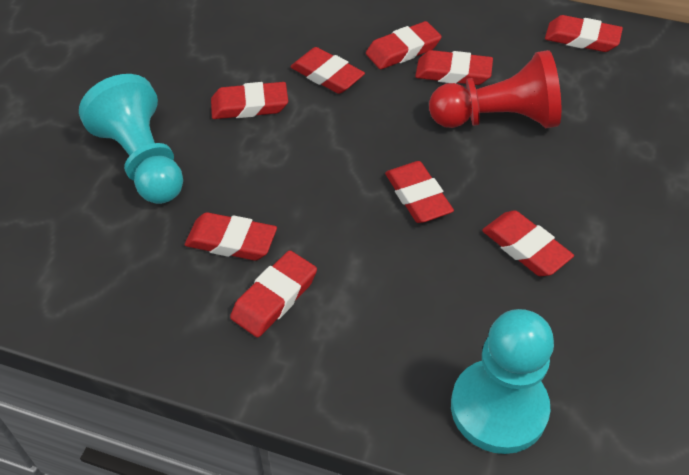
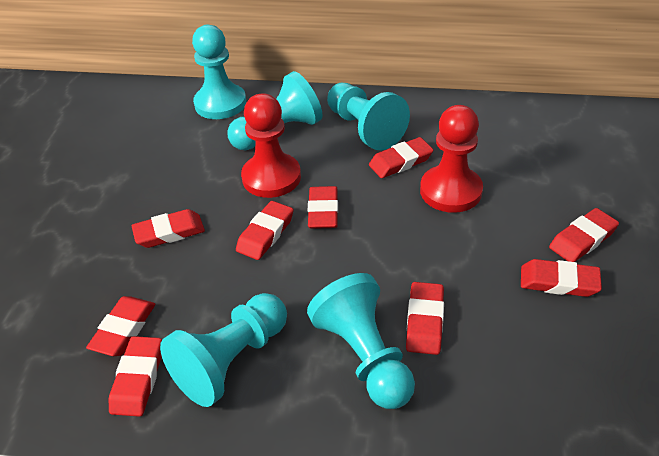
red pawn: [429,50,561,128] = 1 -> [241,93,301,198] [420,105,483,213] = 2
turquoise pawn: [79,74,183,204] [451,309,554,454] = 2 -> [160,293,287,407] [192,25,246,119] [228,71,323,150] [307,273,415,409] [327,83,410,150] = 5

